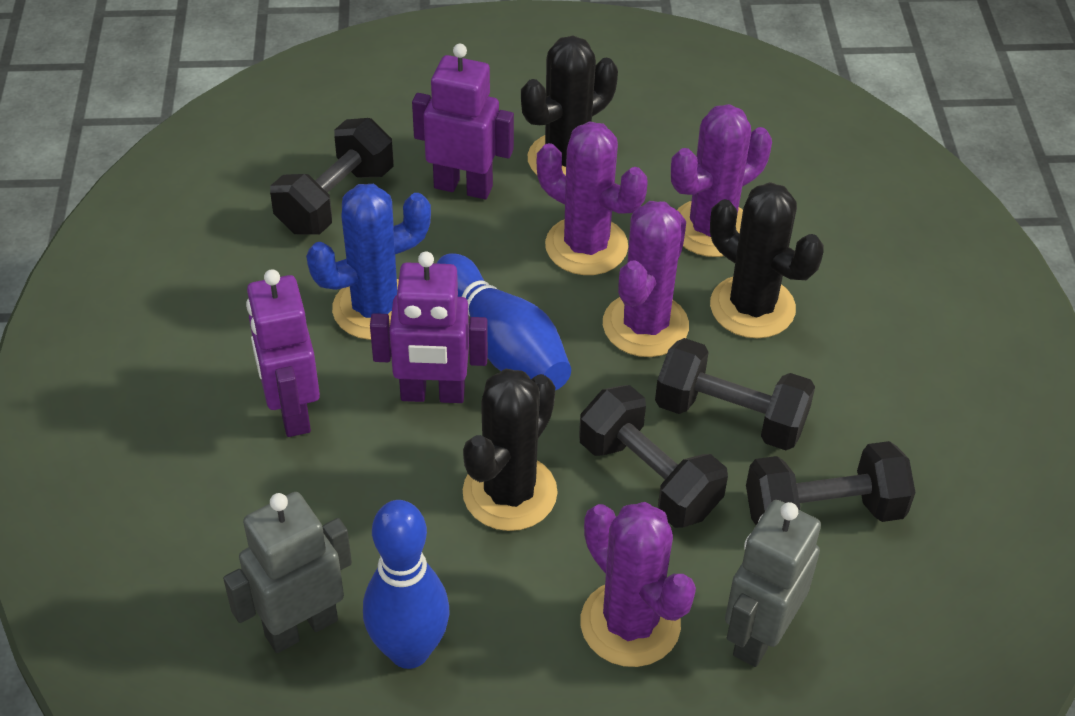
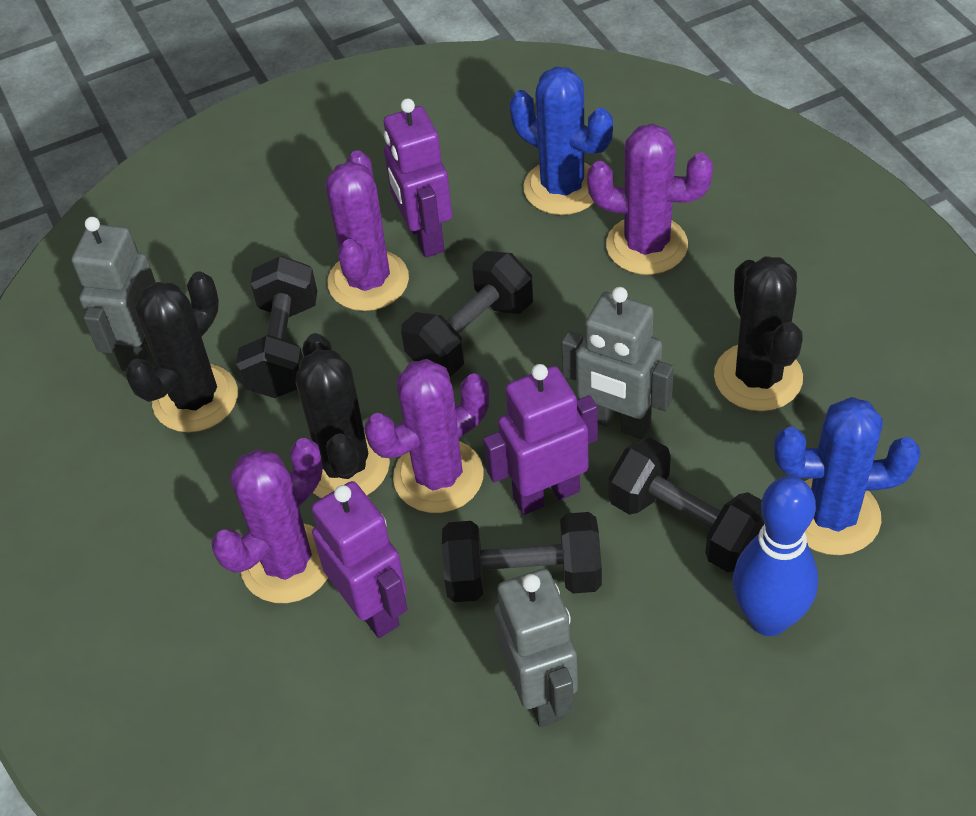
blue bowling pin: [363,500,450,669] [436,253,571,391] = 2 -> [733,476,818,636] = 1
blue cactus: [306,184,431,340] = 1 -> [510,66,613,215] [774,397,921,555] = 2
grey robot: [223,492,352,653] [725,500,821,667] = 2 -> [72,217,156,371] [494,569,578,727] [561,287,674,439] = 3

